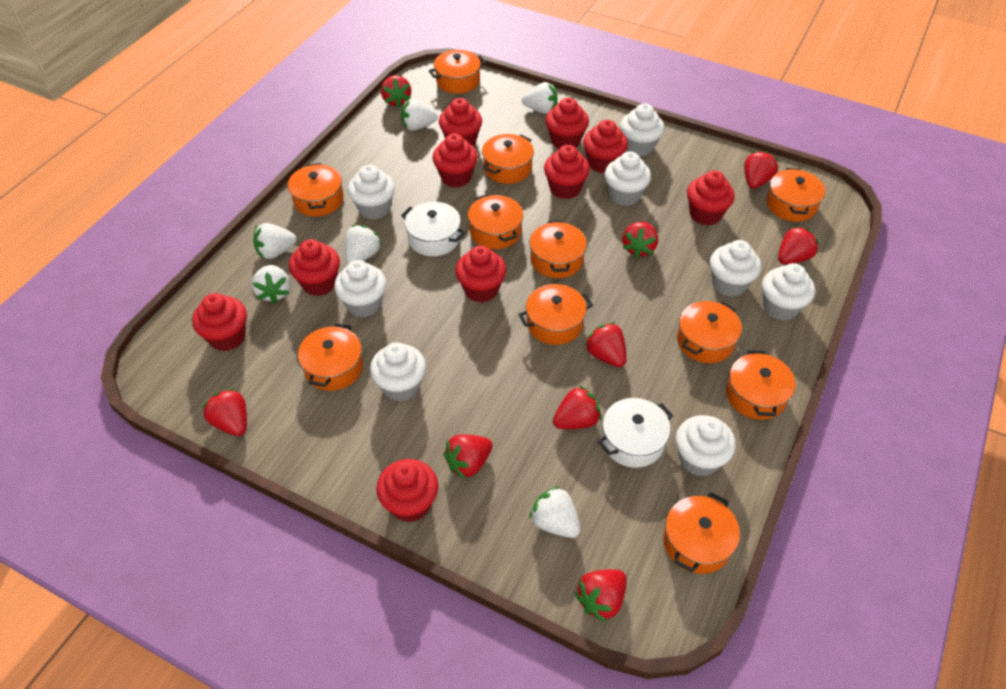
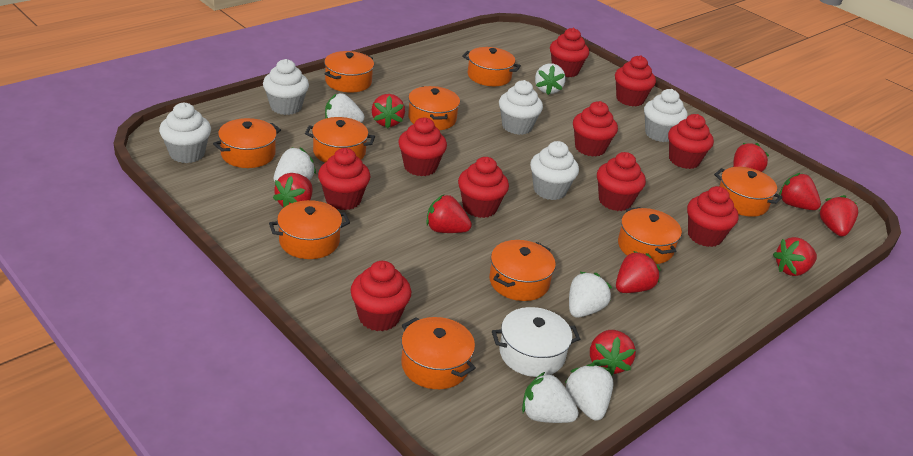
orange pot: [288,163,344,217] [298,323,363,391] [429,50,486,94] [468,194,523,249] [482,134,534,184] [519,284,593,345] [529,220,587,278] [663,493,740,574] [677,301,742,363] [726,350,796,420] [767,168,825,222] = 11 -> [213,118,281,168] [269,200,350,259] [305,117,375,163] [324,51,374,93] [401,317,476,389] [408,86,460,130] [462,47,521,86] [489,240,556,301] [618,207,682,264] [714,167,783,217] = 10
white cupcake: [334,260,386,317] [348,165,395,220] [370,342,426,402] [605,151,651,206] [620,103,664,157] [676,415,736,477] [710,240,761,297] [762,263,815,321] = 8 -> [159,102,211,163] [263,59,309,115] [499,80,543,135] [530,141,579,200] [644,89,688,142] = 5
white pot: [401,202,465,256] [598,398,673,468] = 2 -> [492,307,580,377] = 1

